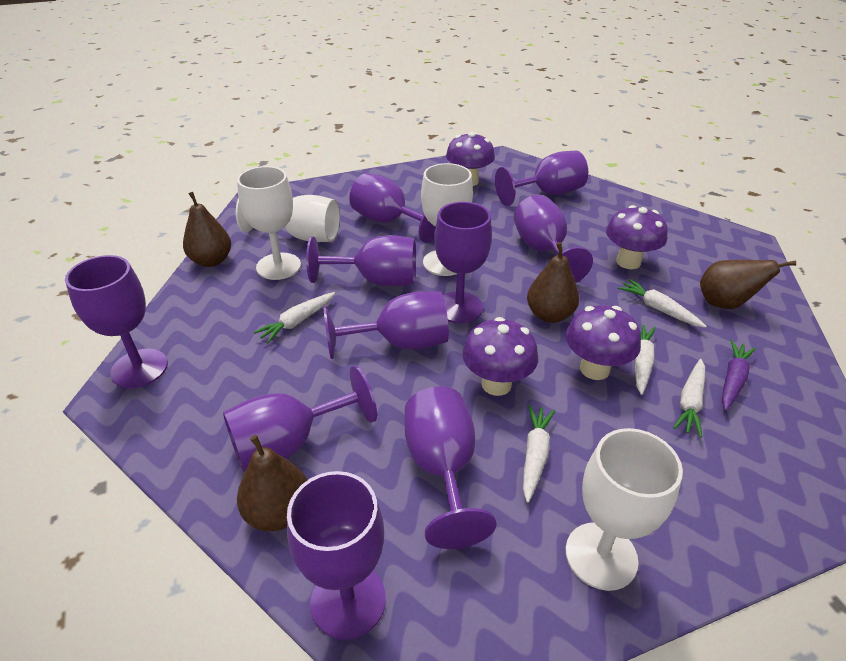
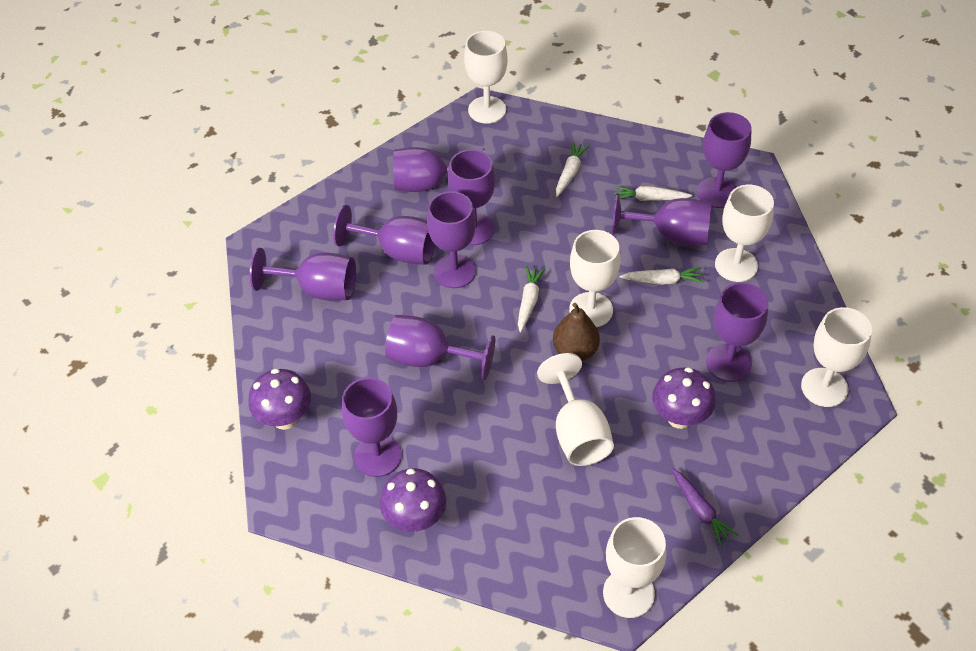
brown pear: [183,192,231,267] [237,435,307,531] [527,242,579,323] [700,260,796,309] = 4 -> [553,303,600,361] = 1
purple mushroom: [446,132,495,186] [462,317,538,396] [566,305,641,380] [606,205,668,269] = 4 -> [248,369,311,430] [380,468,446,532] [652,367,716,429] = 3
white carrot: [254,292,335,343] [523,405,555,503] [618,279,707,328] [635,325,656,395] [673,359,705,437] = 5 -> [518,266,545,332] [556,142,589,197] [613,186,692,201] [620,267,704,285] = 4
white goblet: [236,195,340,242] [237,166,301,280] [421,163,473,276] [566,428,683,591] = 4 -> [464,31,508,124] [537,353,614,466] [569,230,620,327] [603,517,666,618] [715,185,774,282] [801,307,872,407] = 6

